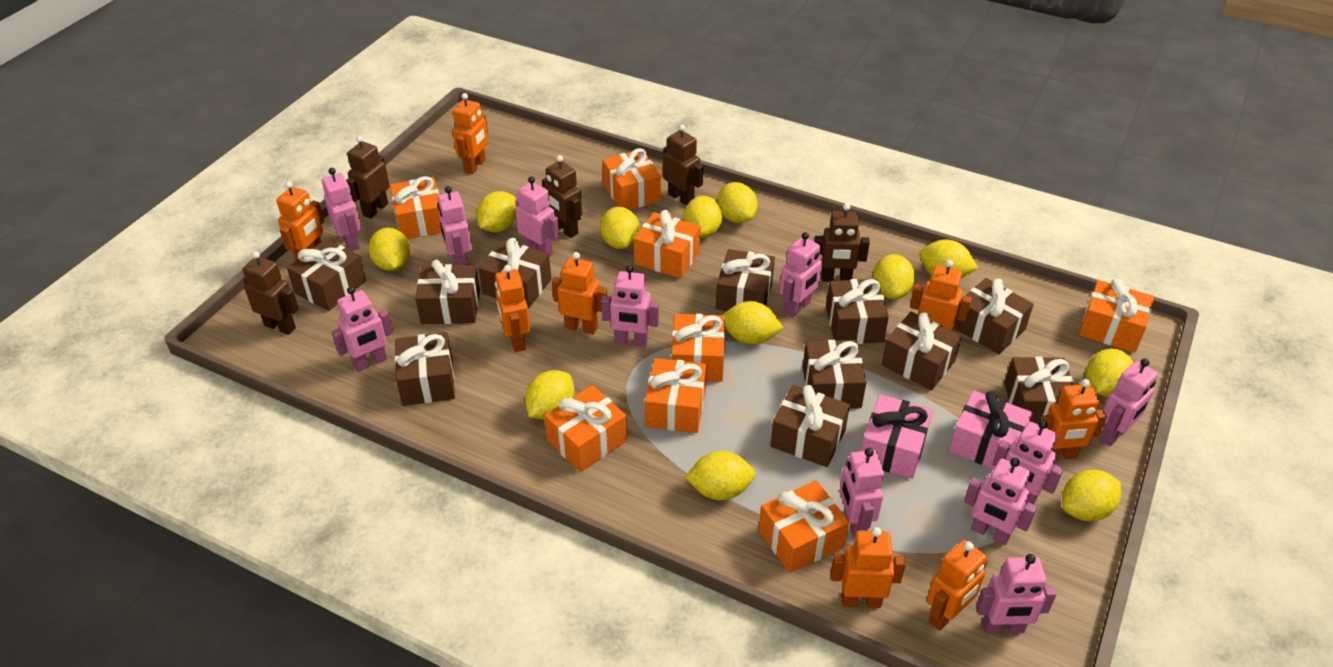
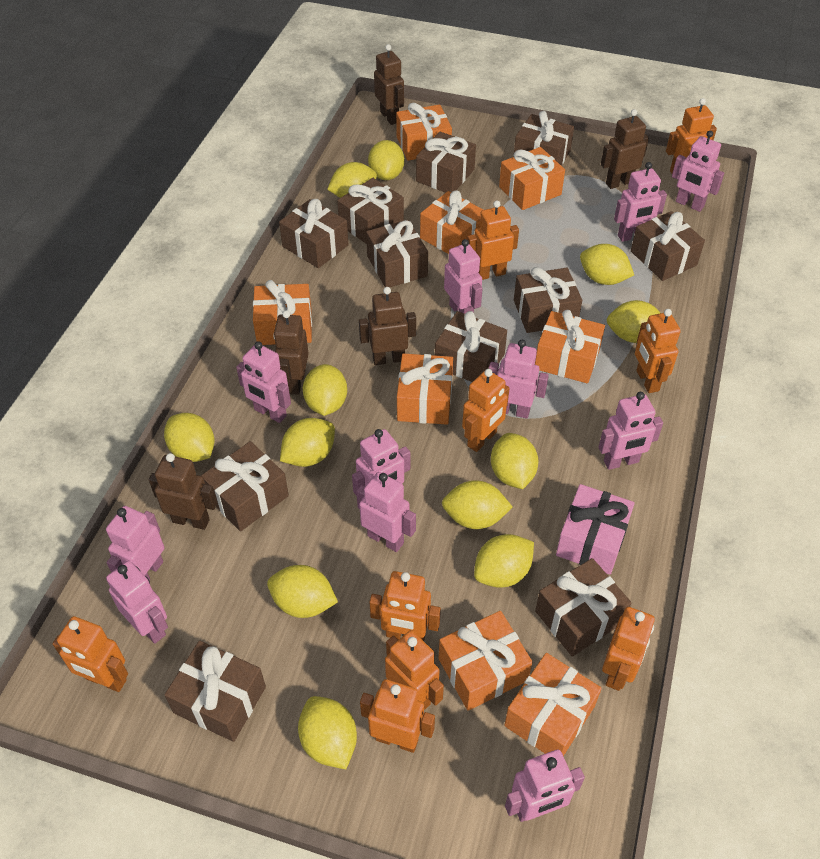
orange robot: [276,181,324,260] [452,93,488,174] [495,265,530,352] [552,252,607,335] [831,527,906,608] [910,260,972,330] [927,540,987,631] [1042,379,1107,459] = 8 -> [53,616,128,692] [360,679,435,753] [369,571,441,641] [385,630,444,710] [462,369,510,452] [467,200,519,280] [602,607,655,691] [635,309,681,393] [666,98,717,174] = 9
pink gift: [861,394,933,479] [949,390,1033,469] = 2 -> [556,484,635,575] = 1

